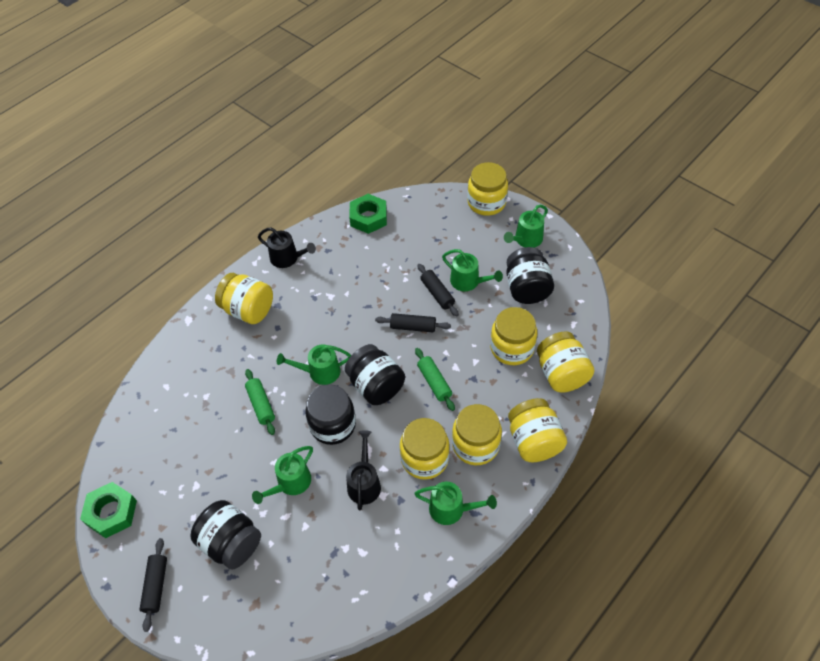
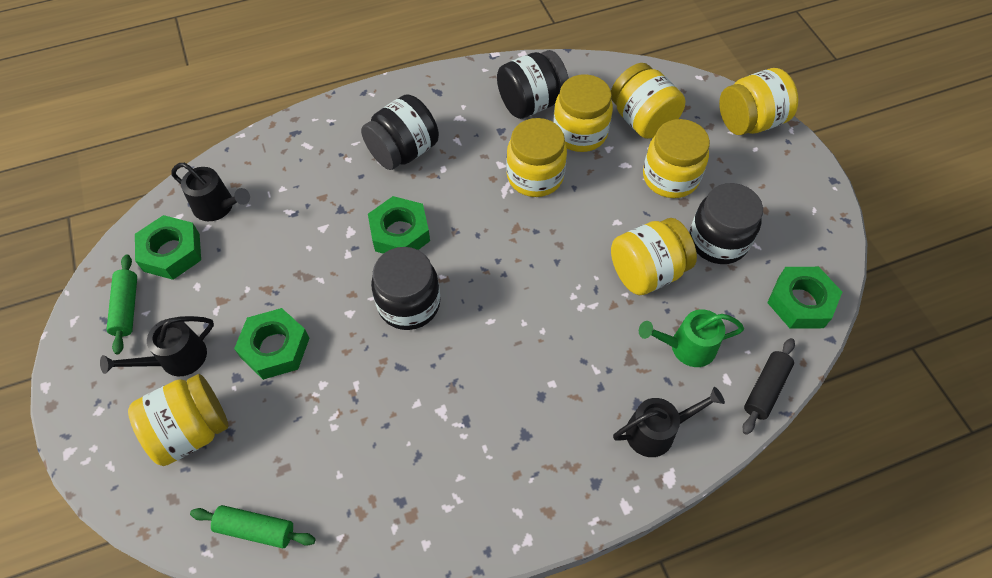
black rolling pin: [140,538,167,632] [375,313,451,332] [417,264,459,316] = 3 -> [743,338,795,435] = 1
black watering can: [258,227,316,268] [346,430,381,510] = 2 -> [100,316,214,376] [172,163,250,221] [613,387,725,457] = 3
green nut: [80,482,137,538] [349,194,387,234] = 2 -> [135,215,201,280] [234,308,310,380] [368,196,430,254] [767,267,842,329] = 4
green watering can: [252,446,313,504] [277,344,351,385] [414,482,497,525] [442,249,503,291] [504,205,548,248] = 5 -> [639,309,744,367] = 1

